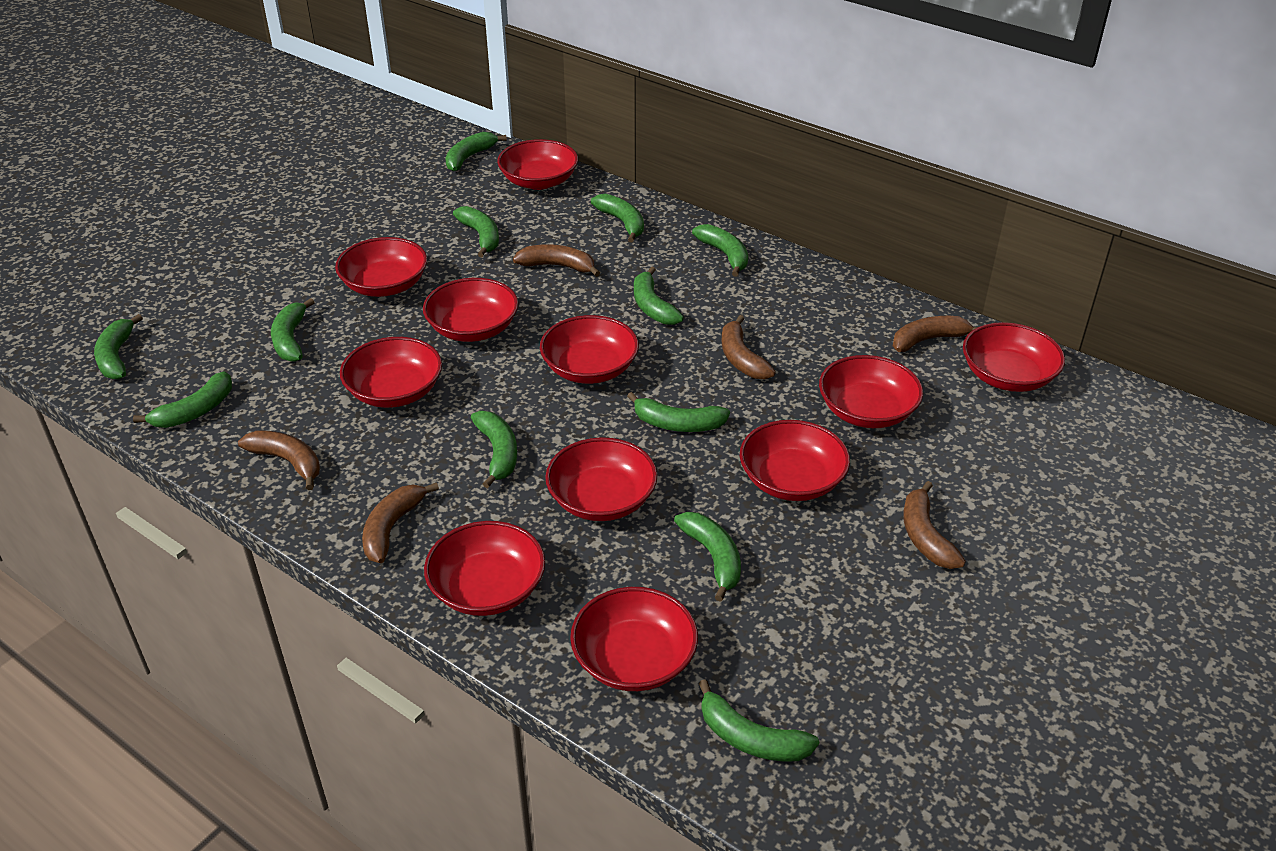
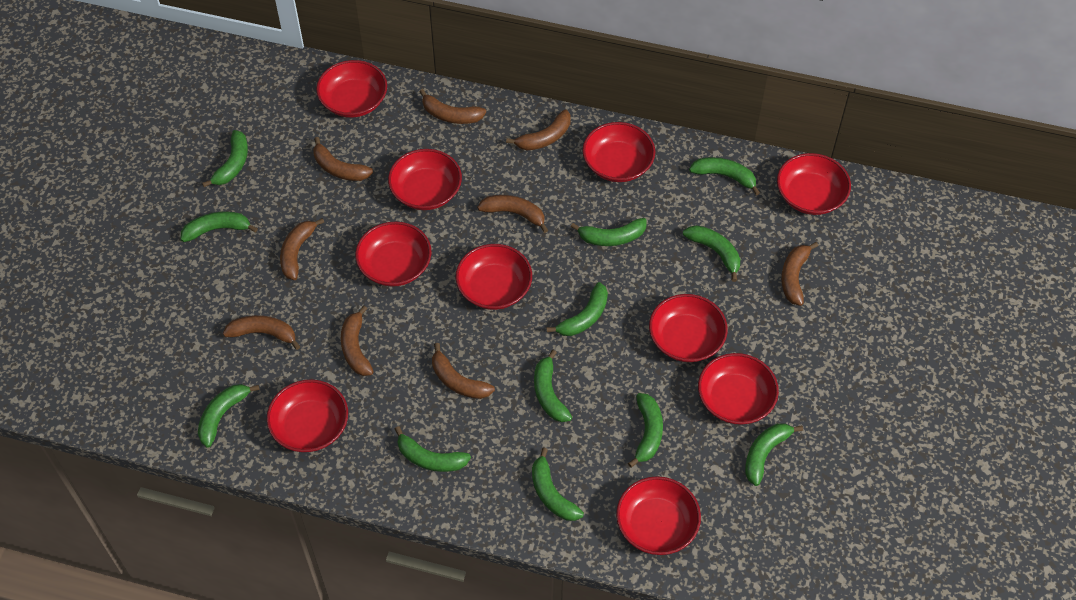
brown banana: [238,430,320,490] [362,482,439,563] [513,244,600,277] [722,315,776,379] [893,316,977,352] [903,481,966,569] = 6 -> [223,315,301,350] [280,218,324,280] [313,137,373,181] [341,306,374,376] [419,89,486,124] [432,343,495,399] [477,195,548,233] [506,110,571,150] [781,242,818,306] = 9
red bowl: [335,237,427,297] [340,337,442,408] [423,278,519,342] [424,521,545,616] [497,139,578,190] [540,315,639,384] [545,437,658,521] [570,587,698,691] [740,420,850,501] [819,355,923,428] [963,322,1065,392] = 11 -> [267,379,348,452] [316,60,387,118] [355,222,432,287] [388,149,462,210] [455,244,532,310] [582,122,655,182] [616,476,701,555] [649,294,728,362] [698,353,779,424] [777,153,851,215] = 10

